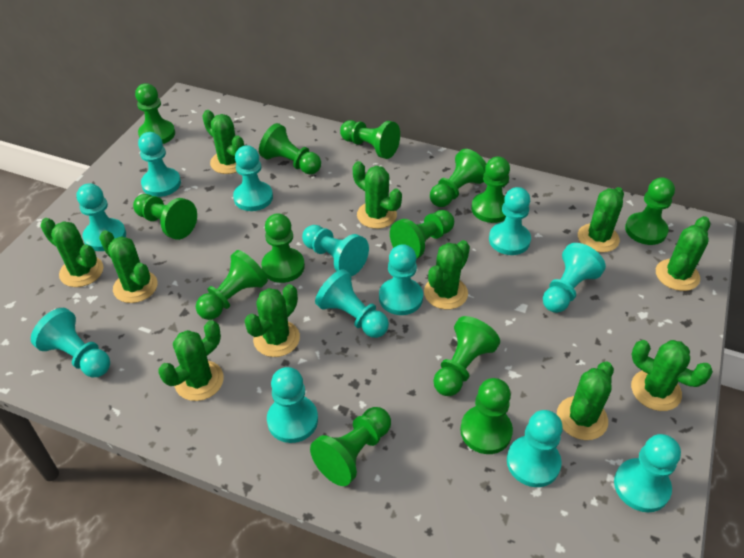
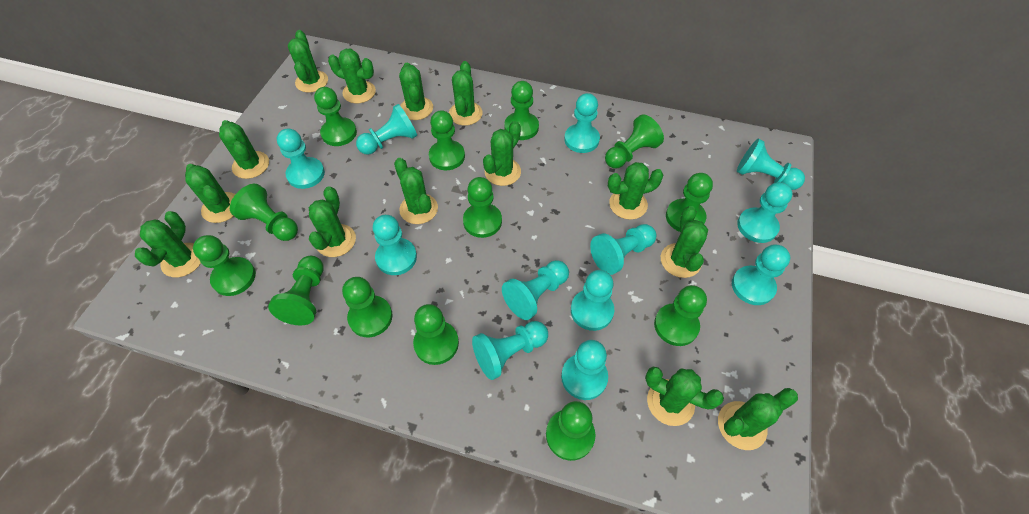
green cactus: [40,218,103,287] [99,230,157,303] [158,320,224,401] [202,110,244,174] [244,284,300,357] [353,161,402,229] [424,240,470,310] [557,362,614,440] [578,187,624,252] [631,340,713,411] [656,216,710,291] = 11 -> [135,211,201,277] [185,164,235,223] [219,120,269,179] [288,30,328,93] [309,186,356,257] [328,49,376,104] [394,158,438,224] [399,63,433,120] [449,61,482,126] [483,121,521,186] [608,162,663,220] [645,367,724,426] [661,206,708,278] [718,388,798,450] = 14

